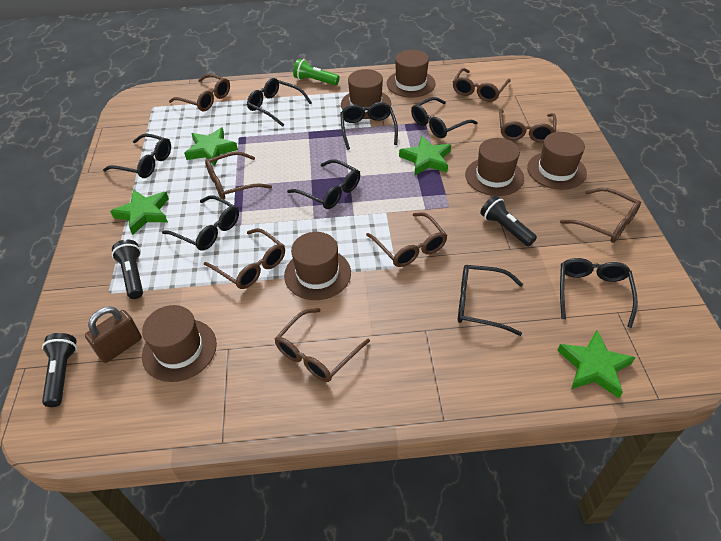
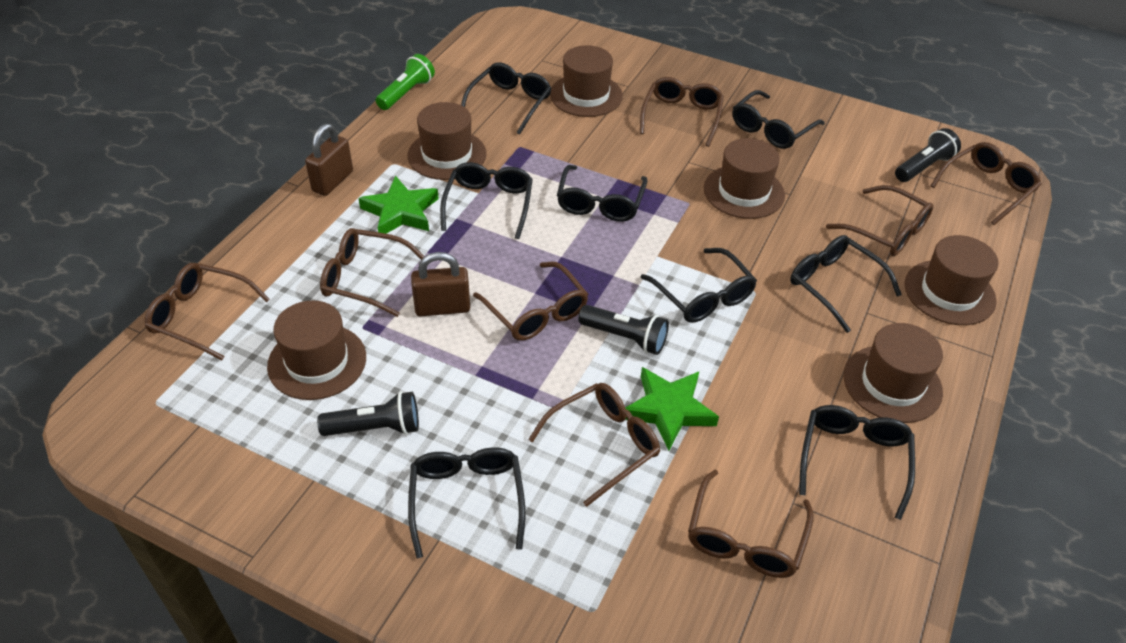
brown padlock: [85,306,142,363] = 1 -> [305,124,353,196] [411,252,470,316] = 2
green star: [110,189,169,235] [184,127,238,166] [399,136,451,176] [557,330,636,398] = 4 -> [358,176,439,234] [625,367,719,451] = 2

